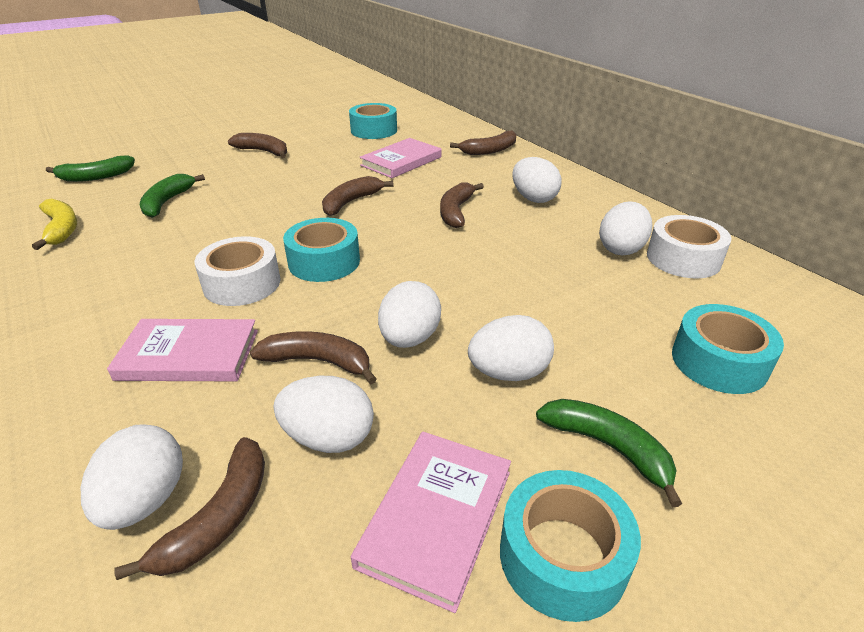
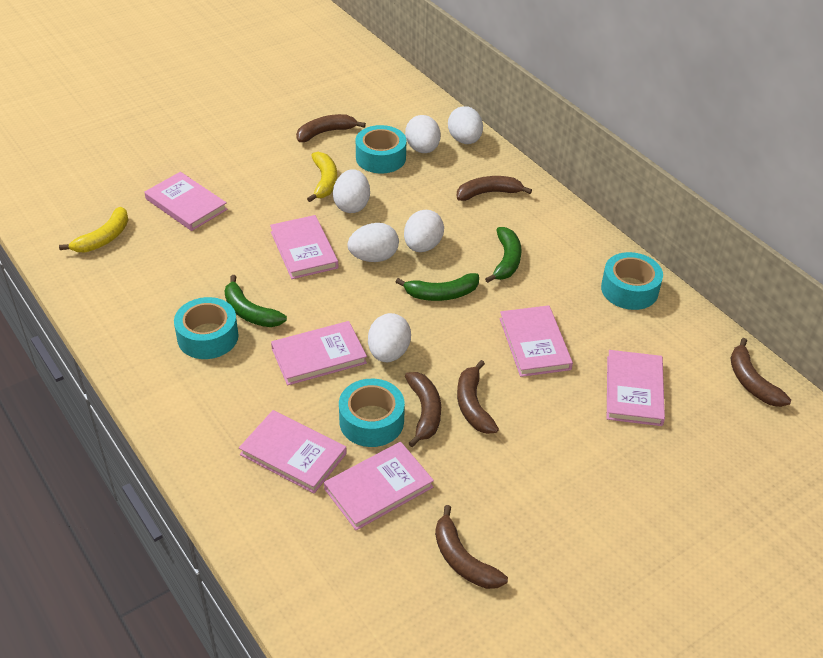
pink book: [107,319,258,381] [351,432,511,613] [360,138,442,178] = 3 -> [145,172,228,231] [239,410,347,493] [270,215,338,279] [271,321,367,385] [324,442,434,530] [499,305,573,377] [607,350,665,426] = 7
white tape: [195,236,281,306] [647,215,731,278] = 2 -> none = 0
yellow banana: [32,199,77,250] = 1 -> [59,207,128,252] [307,152,337,202] = 2

